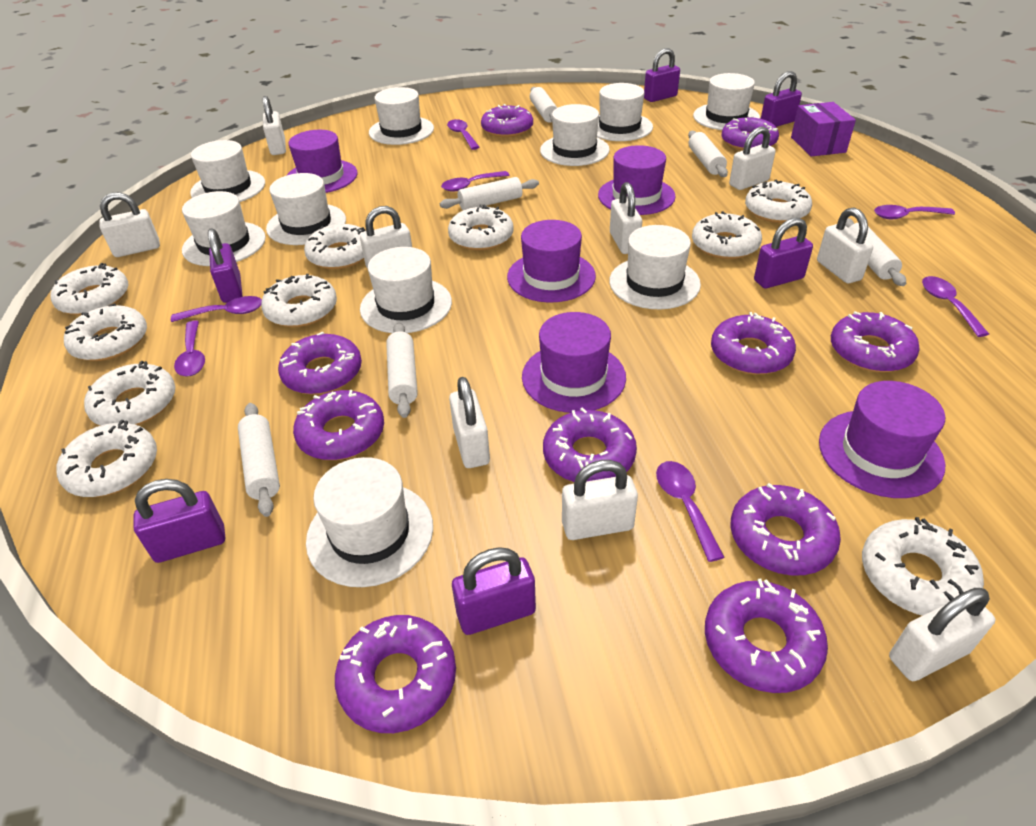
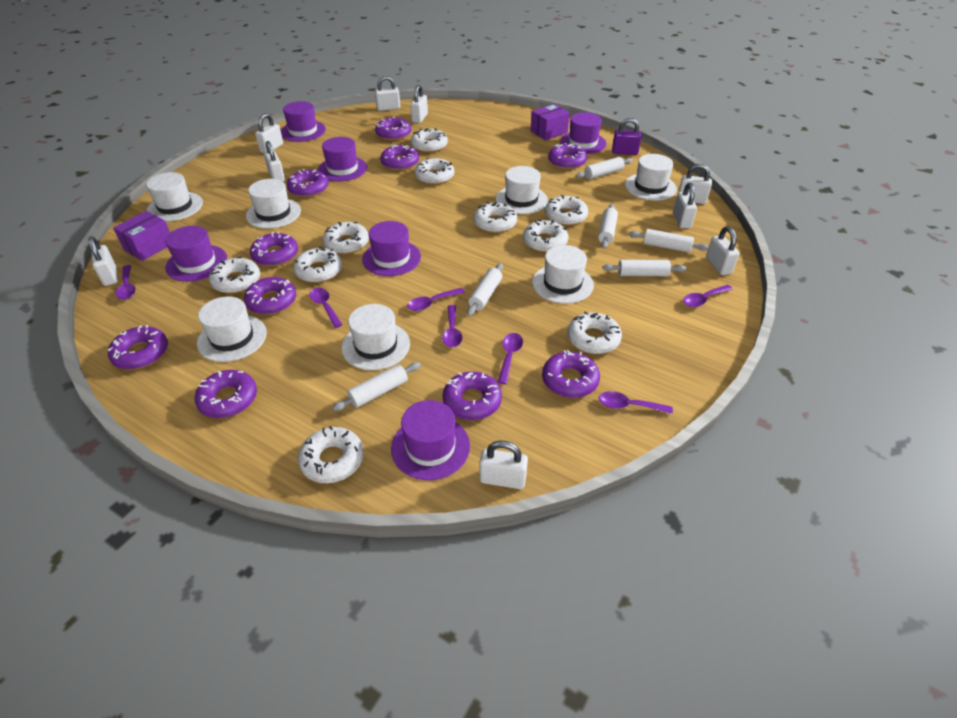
purple box: [791,102,856,157] = 1 -> [113,211,170,261] [530,104,570,140] = 2
purple hat: [287,130,358,193] [507,220,596,302] [522,312,626,413] [598,145,676,215] [819,381,945,498] = 5 -> [165,226,227,282] [281,101,326,142] [318,137,367,182] [362,221,421,276] [391,400,470,480] [560,112,606,154] = 6
purple padlock: [134,479,225,563] [208,229,242,303] [452,547,536,635] [644,48,680,102] [754,218,813,288] [761,71,802,127] = 6 -> [612,118,642,155] = 1
white hat: [182,191,266,266] [190,140,265,202] [266,173,346,245] [306,457,433,587] [360,247,452,333] [369,87,434,145] [540,104,610,166] [597,83,653,141] [609,225,701,309] [693,73,760,130] = 10 -> [146,172,203,221] [197,296,267,362] [246,179,301,229] [342,304,410,370] [496,166,548,214] [532,245,594,304] [625,154,677,200] = 7

